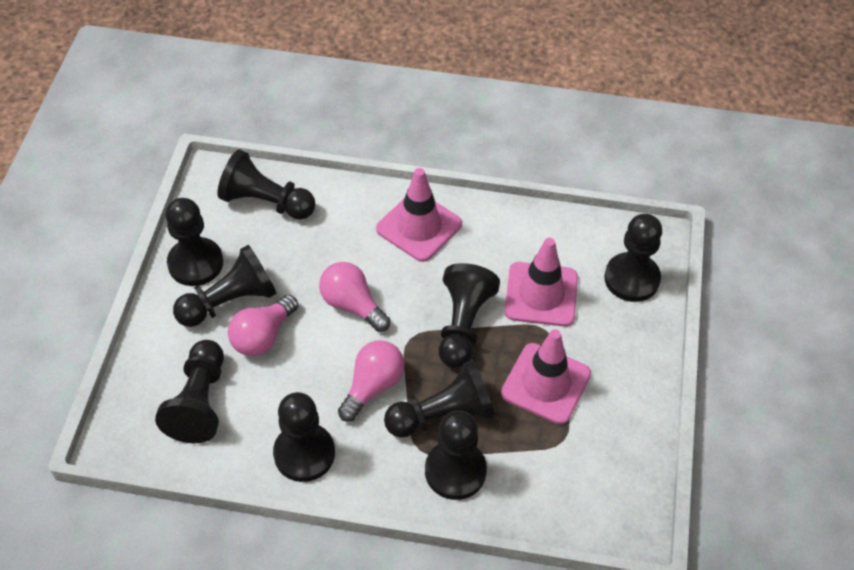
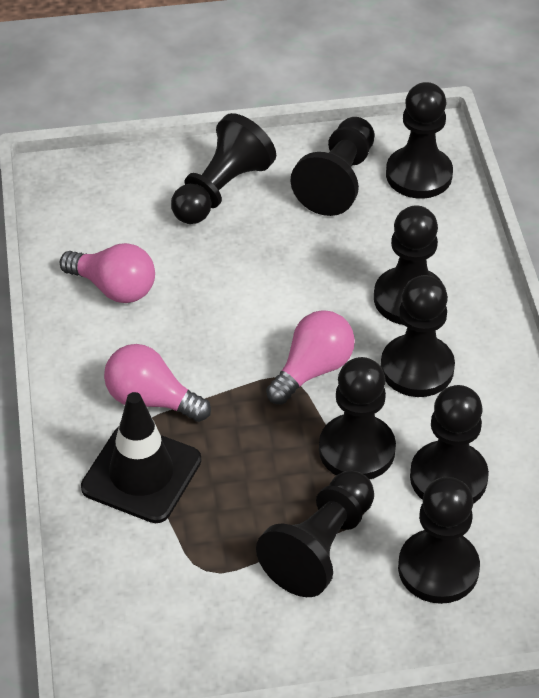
black traffic cone: none = 0 -> [81,392,201,523] = 1
pink traffic cone: [376,168,462,262] [501,329,591,424] [505,238,578,327] = 3 -> none = 0

